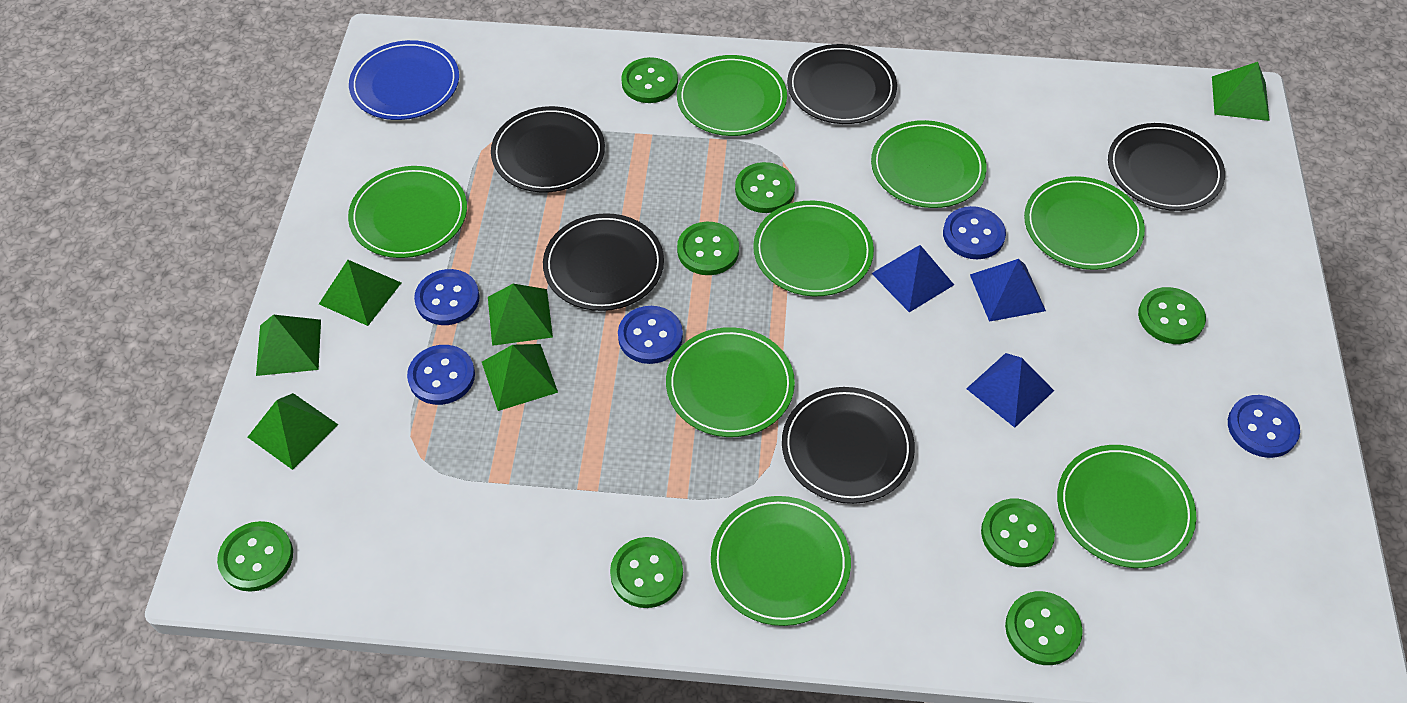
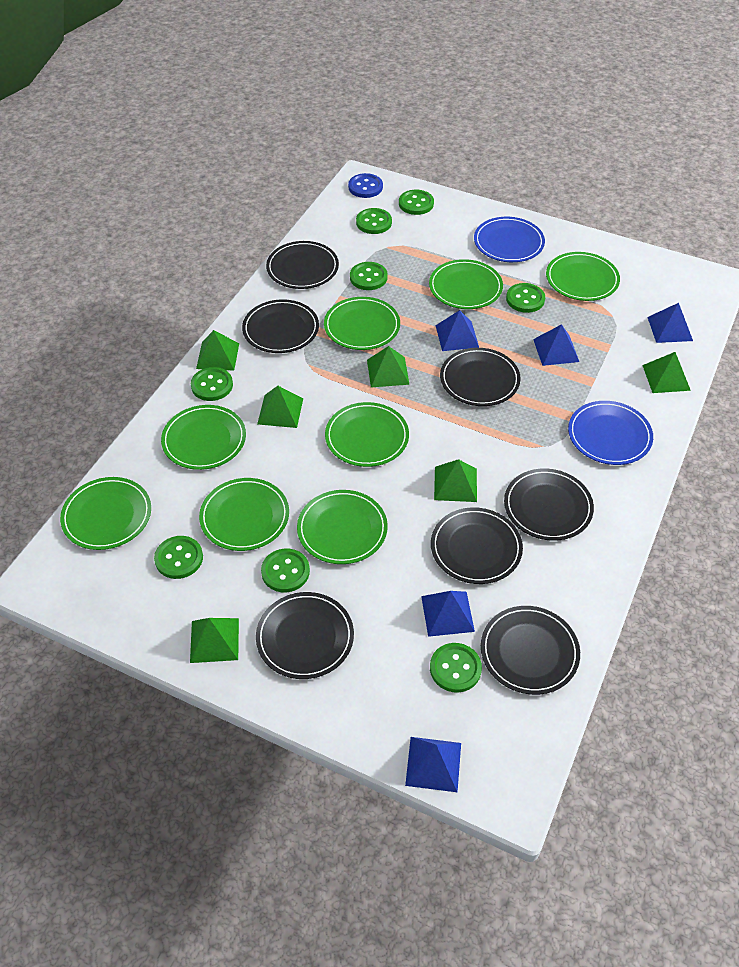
black plate: [491,106,605,192] [543,213,664,311] [782,387,915,504] [787,44,897,124] [1108,123,1225,211] = 5 -> [242,299,319,353] [256,592,354,679] [266,241,339,289] [431,507,523,584] [440,348,521,406] [481,606,580,695] [504,469,594,541] = 7
blue button: [407,345,475,405] [414,269,480,325] [618,306,683,364] [943,206,1006,259] [1228,395,1300,458] = 5 -> [348,173,383,198] = 1
blue plate: [349,40,459,120] = 1 -> [474,217,545,262] [568,401,653,465] = 2
blue pyramid: [871,245,954,312] [966,353,1054,428] [970,259,1046,322] = 3 -> [405,737,461,792] [421,591,475,637] [435,310,479,351] [533,324,579,366] [647,303,693,343] = 5

